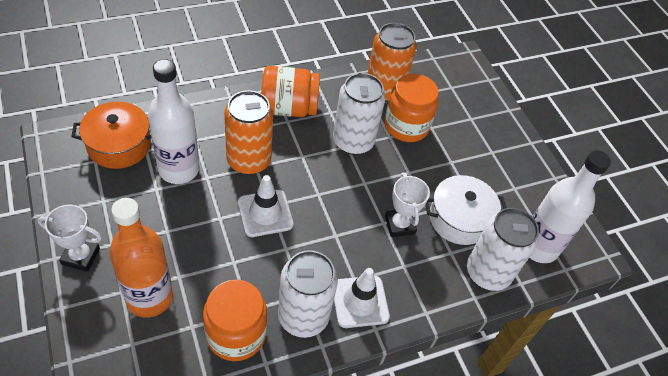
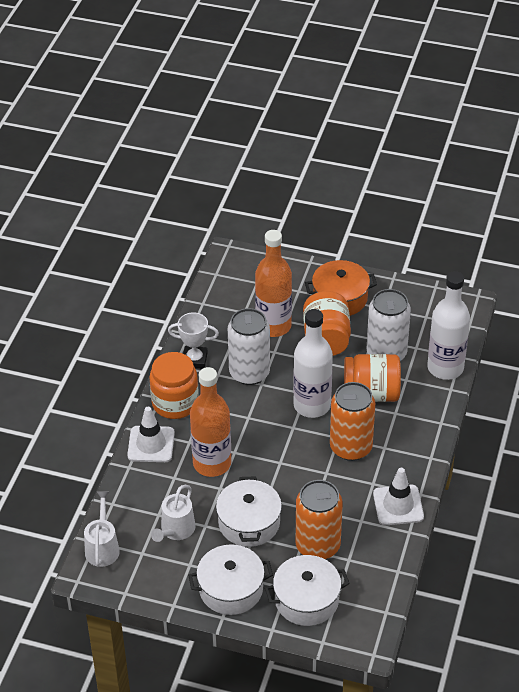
orange bottle: [109,198,173,318] = 1 -> [190,367,231,477] [255,230,292,337] = 2
white can: [278,250,338,338] [333,73,385,155] [467,208,539,291] = 3 -> [228,308,270,385] [367,289,411,361] = 2
white pot: [425,175,507,245] = 1 -> [188,544,273,615] [216,476,282,547] [265,555,350,626] = 3
white trophy: [38,205,102,272] [385,173,430,237] = 2 -> [168,312,219,369] = 1
white watering can: none = 0 -> [84,491,120,567] [151,485,196,542] = 2

